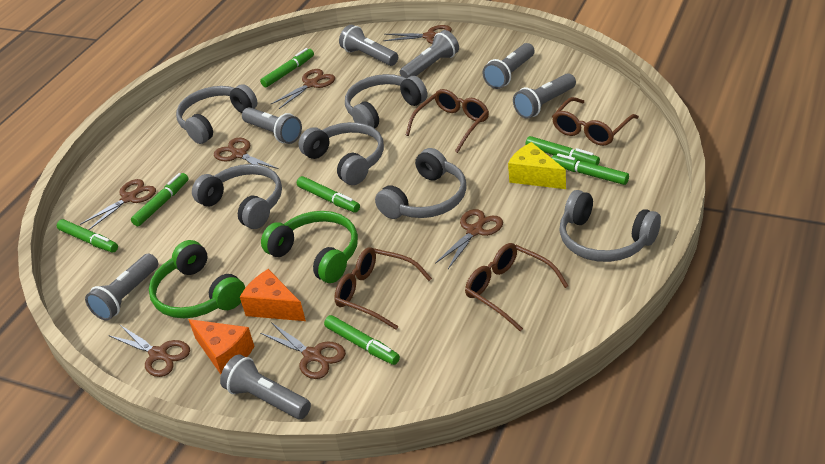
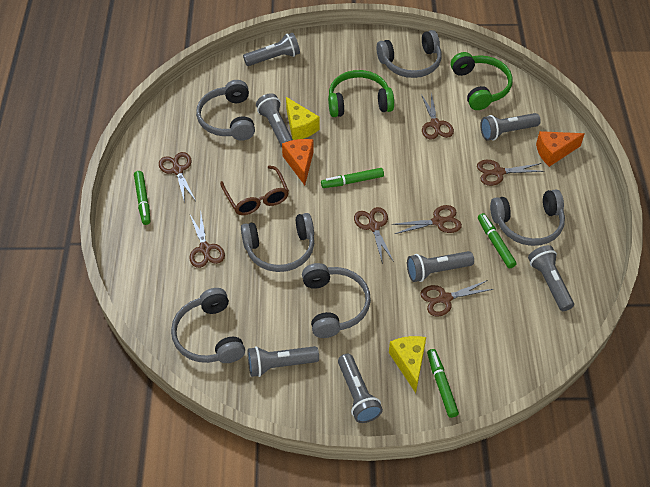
brown glasses: [334,247,432,330] [406,89,489,153] [465,243,568,332] [552,97,639,146] = 4 -> [220,165,289,215] = 1
green marker: [57,219,118,253] [131,173,188,226] [260,48,314,87] [297,176,360,212] [324,315,400,365] [525,136,600,165] [552,153,629,185] = 7 -> [134,171,150,225] [321,168,384,188] [427,349,459,418] [478,213,517,268] = 4
yellow cheese: [508,142,566,189] = 1 -> [286,97,320,140] [389,336,426,393] = 2

